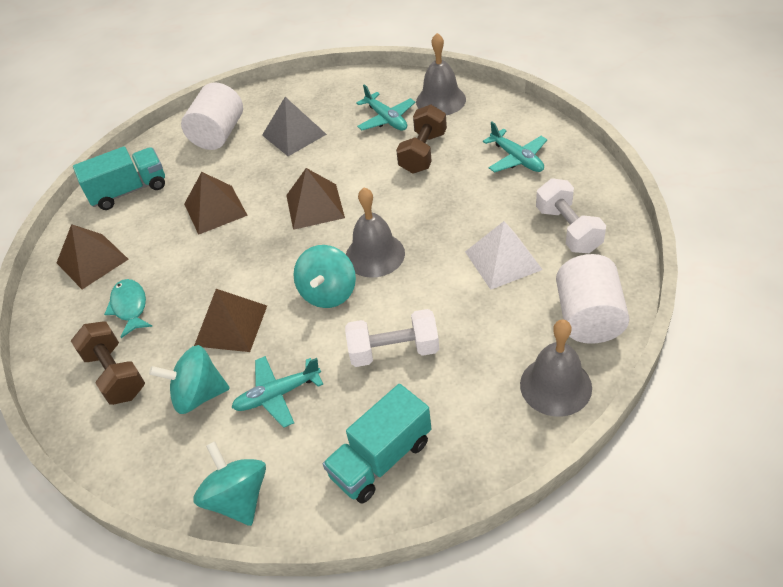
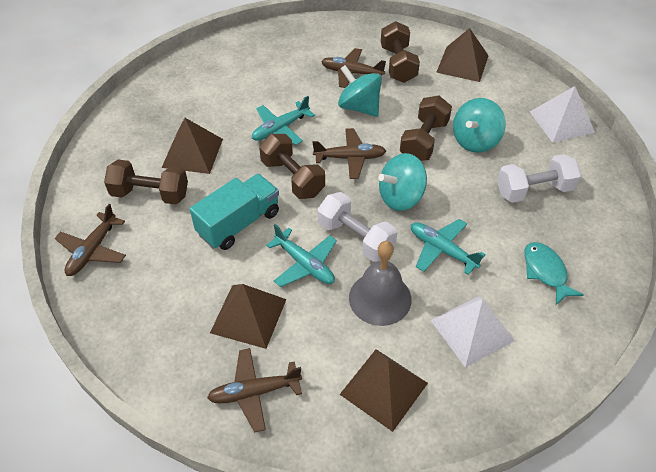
brown dumbbell: [71,321,145,405] [396,104,447,174] = 2 -> [104,160,188,205] [259,134,325,199] [381,21,420,83] [400,95,452,161] = 4
brown plane: none = 0 -> [54,204,126,276] [207,348,302,433] [312,128,386,179] [321,48,386,88] = 4
grey bell: [346,187,405,278] [416,33,466,115] [520,319,592,416] = 3 -> [349,241,411,326] = 1
grey pyramid: [262,97,327,156] = 1 -> none = 0
turquoise truck: [73,146,165,210] [323,384,431,503] = 2 -> [190,174,279,250] = 1
white cylinder: [181,82,243,150] [556,254,630,344] = 2 -> none = 0
white pyramid: [465,221,543,290] = 1 -> [431,296,515,367] [530,86,595,143] = 2

